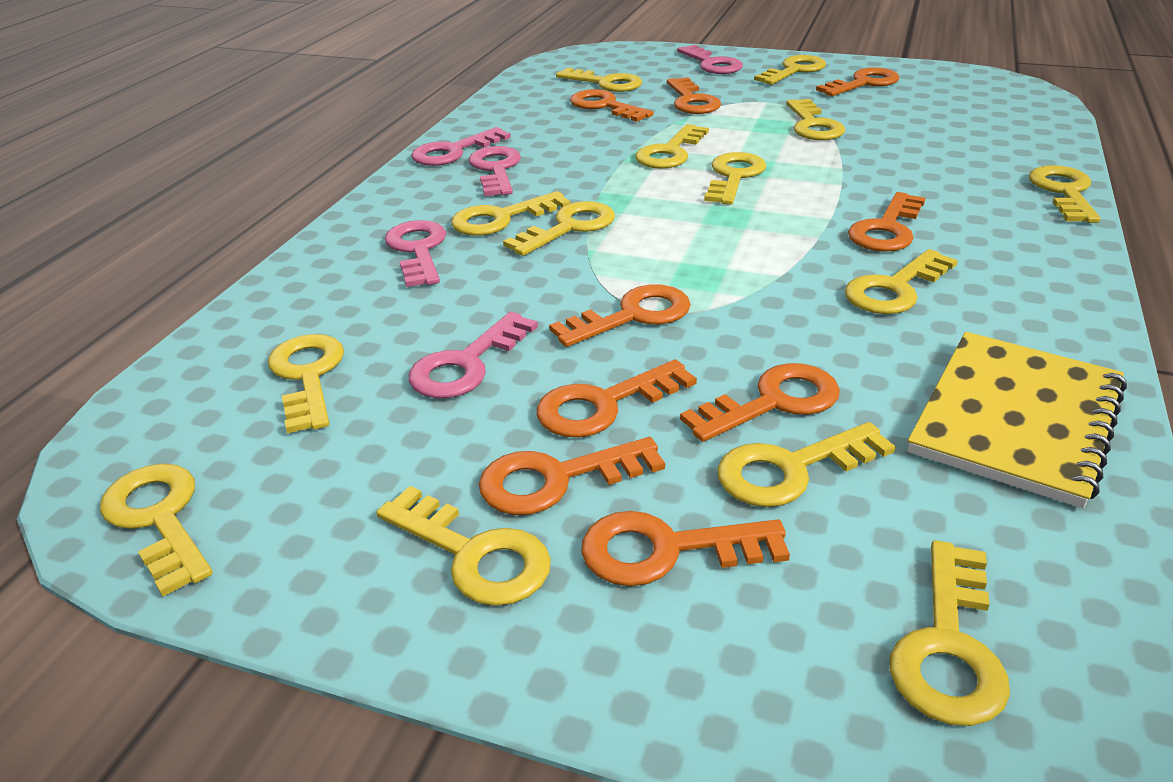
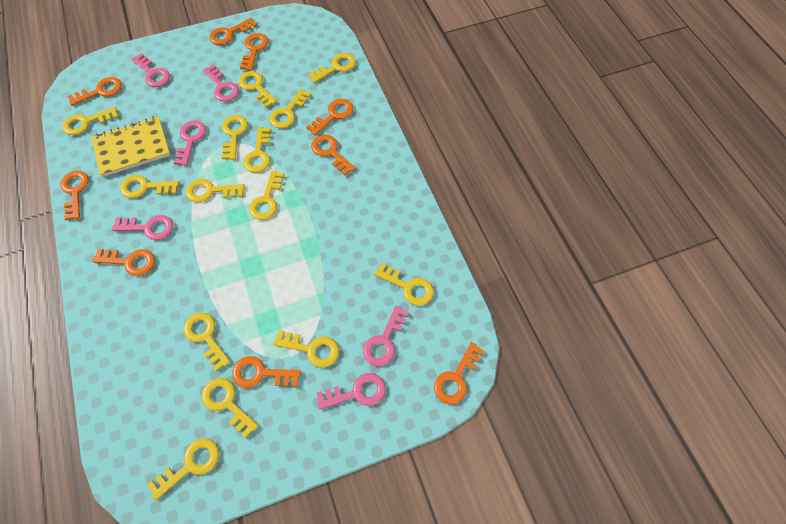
pink key: [385,220,446,287] [409,312,538,398] [411,127,511,166] [468,146,521,196] [677,45,743,74] = 5 -> [112,215,173,240] [131,53,170,87] [174,120,206,166] [203,65,239,102] [317,373,386,409] [363,306,409,366] = 6

